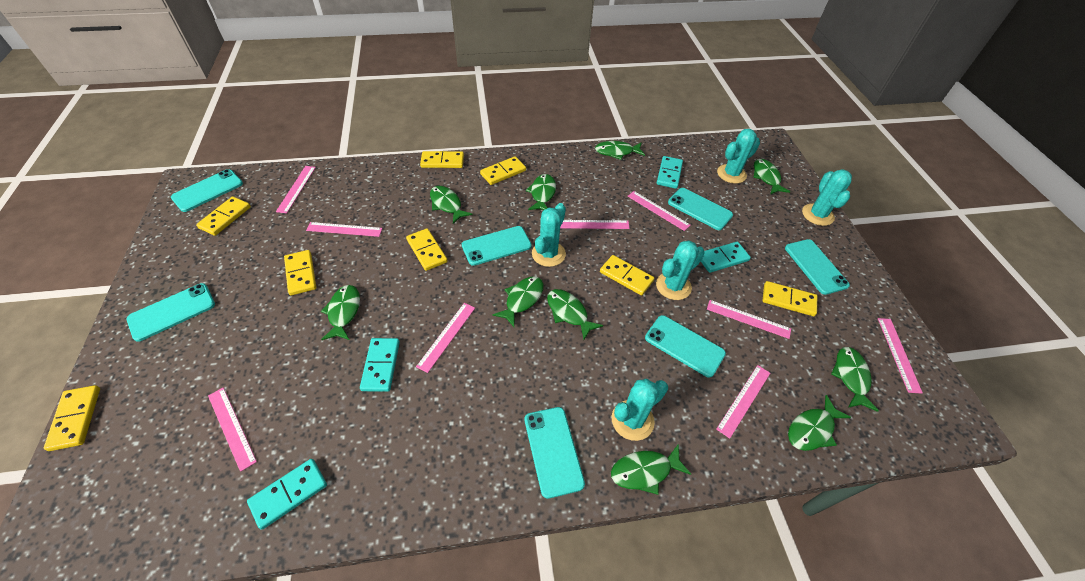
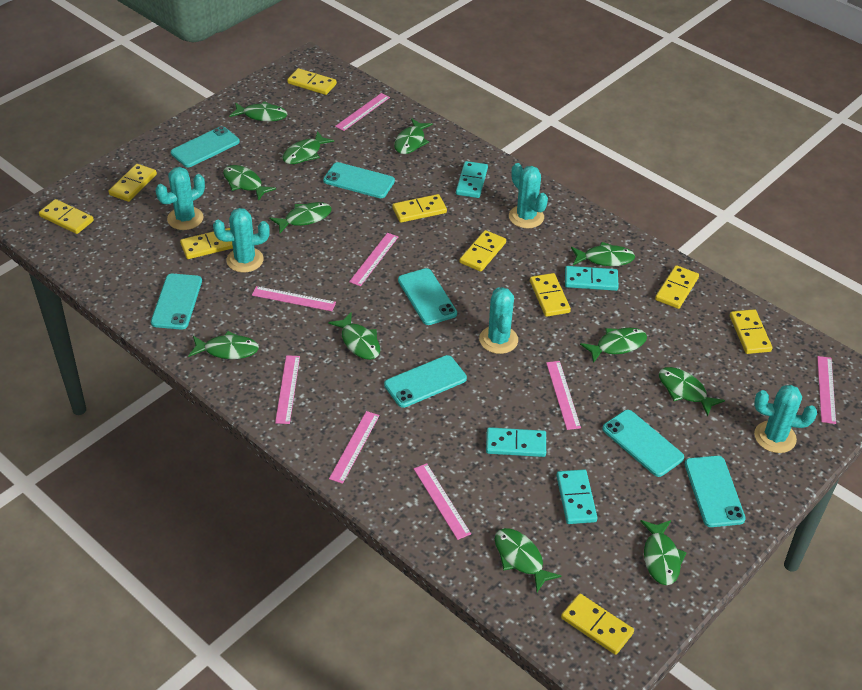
green fish: [321,285,360,340] [430,186,473,224] [492,276,544,327] [526,174,556,210] [547,289,603,340] [595,141,645,160] [611,444,691,495] [753,159,790,195] [788,395,851,451] [831,347,879,412] = 10 -> [188,331,259,359] [223,165,276,201] [229,101,287,121] [270,202,332,233] [283,131,334,164] [328,312,380,360] [394,118,433,154] [495,528,561,592] [571,242,635,266] [580,328,647,363] [640,520,687,585] [659,367,725,417] = 12
pink ruler: [208,388,257,472] [276,166,316,213] [306,222,382,237] [416,303,475,373] [560,220,630,229] [628,191,690,231] [707,300,791,339] [716,365,770,439] [878,318,923,394] = 9 -> [252,286,336,311] [275,355,300,424] [329,411,380,484] [335,93,390,131] [349,233,398,286] [414,463,471,540] [546,361,581,430] [817,356,836,424] = 8
yellow domino: [44,385,100,451] [196,196,251,236] [284,250,316,295] [406,228,447,271] [420,151,464,168] [480,156,526,185] [600,255,654,295] [762,281,817,316] = 8 -> [39,199,94,234] [109,164,157,202] [180,228,233,259] [287,68,337,95] [392,194,447,223] [460,230,506,272] [530,273,571,317] [561,594,634,655] [655,265,699,309] [730,309,773,354] = 10

